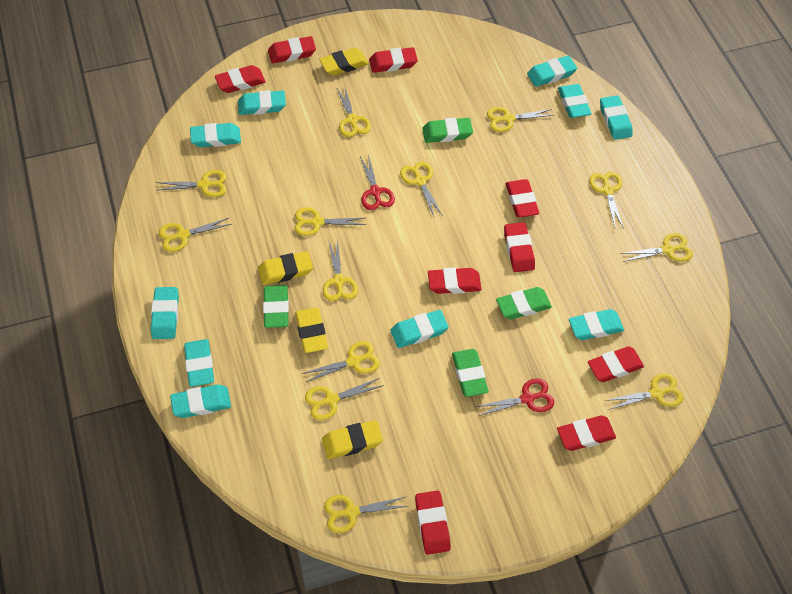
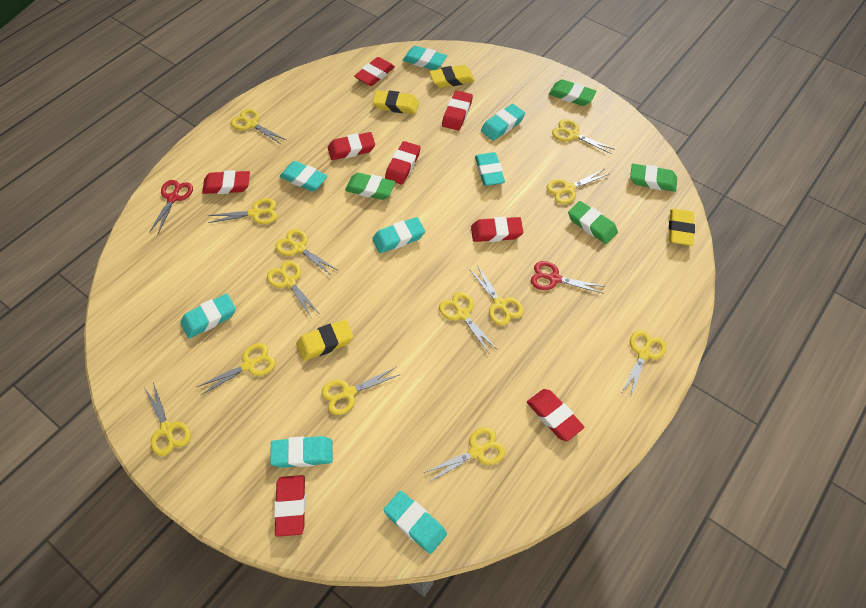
red eraser: [215,65,266,93] [268,36,316,63] [369,47,418,73] [415,490,451,555] [428,268,482,294] [504,222,535,272] [506,179,539,217] [557,416,616,451] [588,346,644,382] = 9 -> [202,170,250,194] [274,475,306,537] [328,132,375,160] [354,57,395,86] [385,141,421,185] [442,91,473,130] [471,217,523,242] [527,389,584,441] = 8
turquoise eraser: [151,287,179,339] [170,384,231,418] [184,339,214,387] [190,123,241,147] [238,90,286,115] [390,310,448,348] [527,56,577,87] [558,84,592,118] [569,309,624,340] [600,95,633,140] = 10 -> [180,293,236,338] [270,436,333,468] [280,161,328,192] [372,217,425,253] [384,491,447,554] [403,46,447,70] [475,152,505,186] [481,104,525,141] = 8

